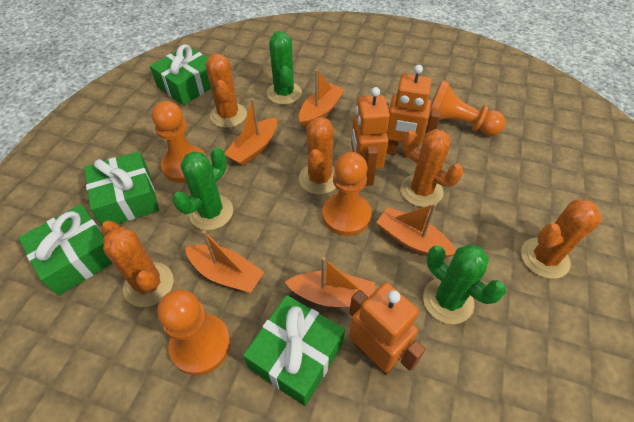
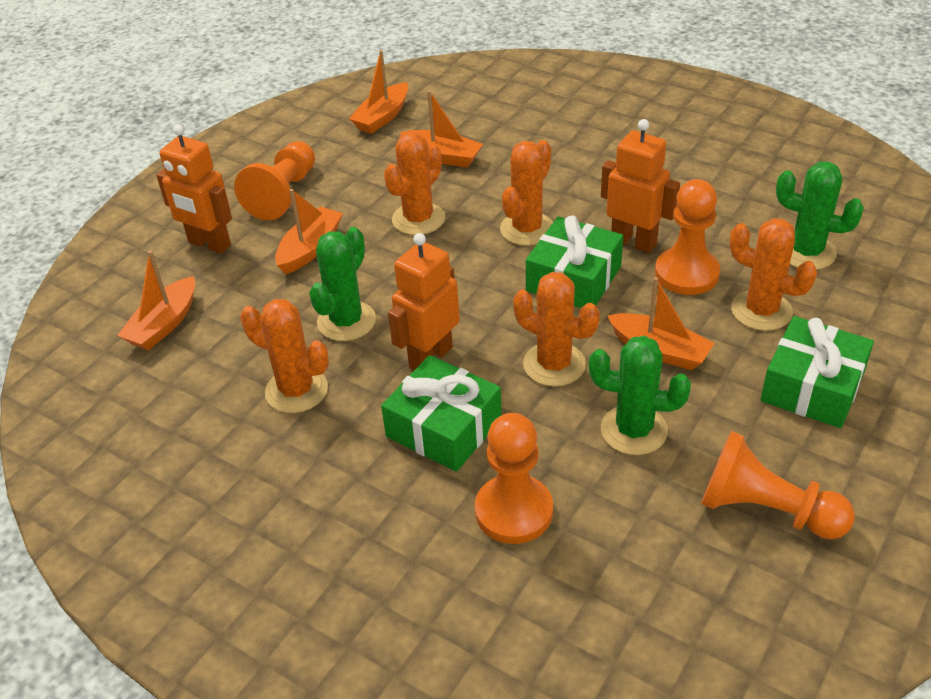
green gift: [18,204,113,296] [84,151,159,225] [150,44,211,105] [243,295,345,406] = 4 -> [381,355,502,472] [526,215,623,308] [761,316,874,428] = 3

